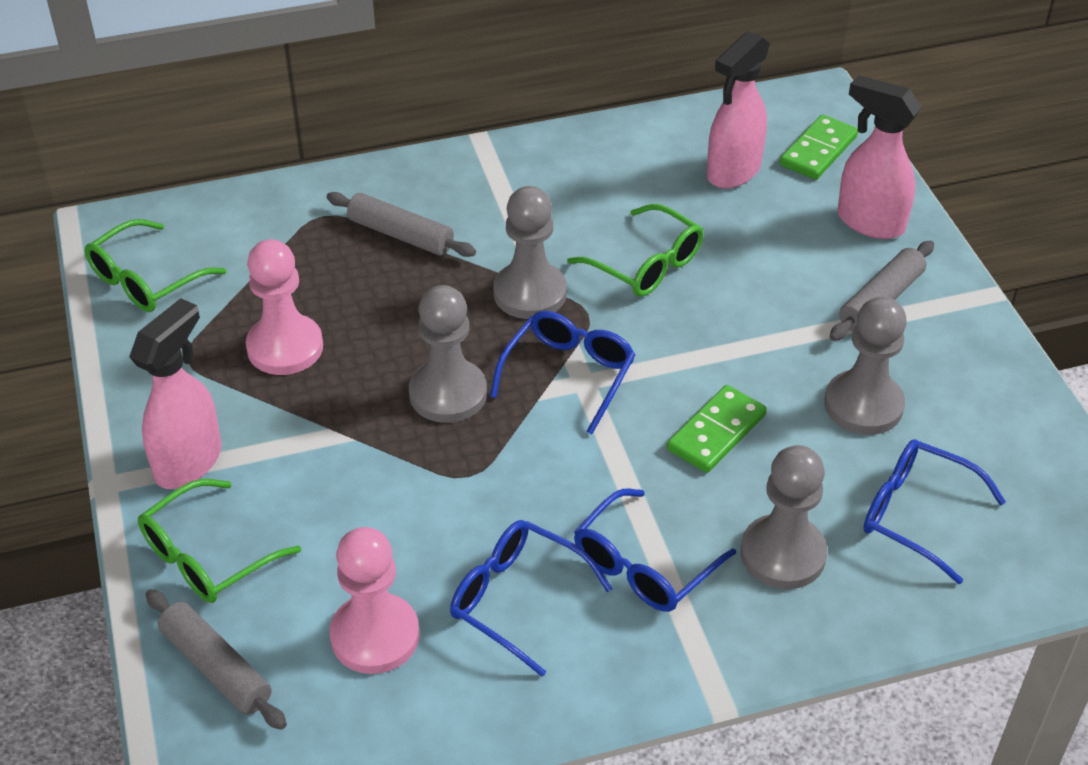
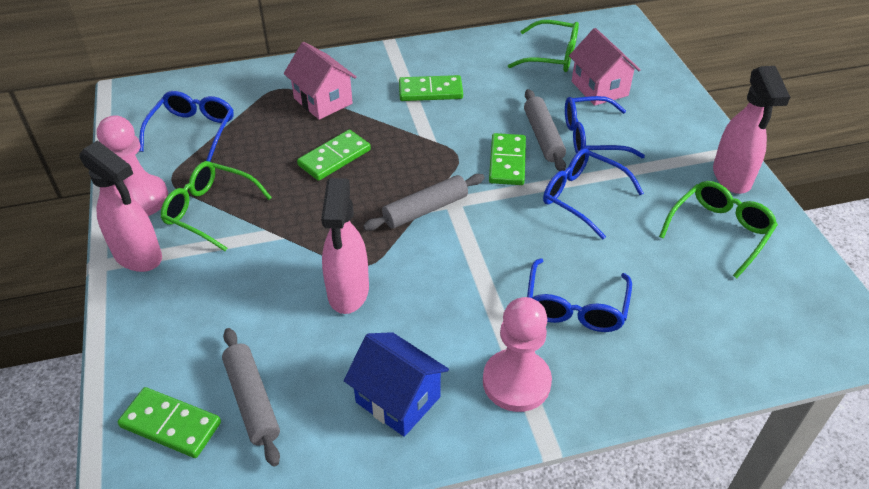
blue house: none = 0 -> [344,332,449,437] = 1
green domino: [667,385,767,473] [779,114,858,180] = 2 -> [118,387,221,458] [297,130,371,181] [399,75,463,101] [489,133,526,185] = 4
grey pawn: [409,285,487,423] [493,186,567,319] [740,445,827,589] [824,297,907,435] = 4 -> none = 0
pink house: none = 0 -> [284,42,357,120] [569,28,641,106] = 2

